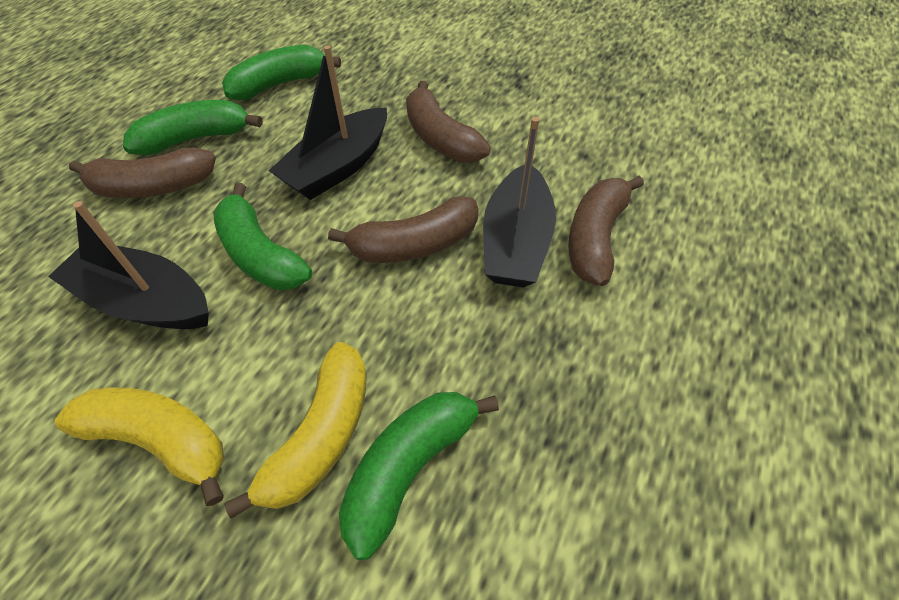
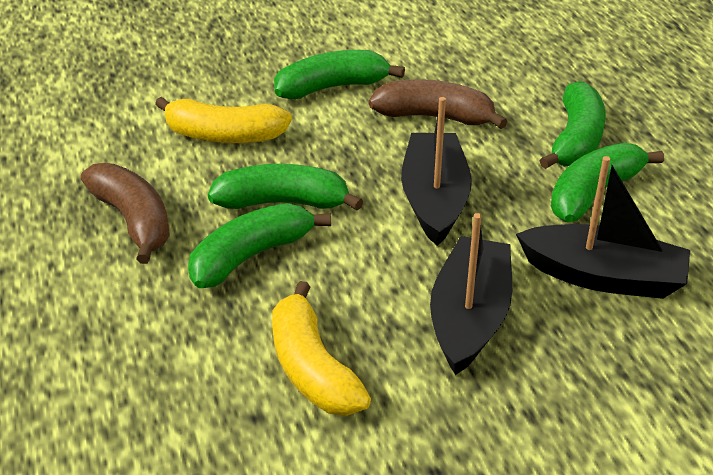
brown banana: [69,148,216,198] [328,196,479,263] [406,81,490,163] [568,176,644,286] = 4 -> [81,163,170,264] [369,80,508,129] = 2
green banana: [123,100,263,155] [213,183,312,290] [222,45,341,100] [339,392,499,560] = 4 -> [188,203,331,288] [208,164,363,211] [274,50,405,99] [540,81,606,169] [551,143,664,222] = 5

